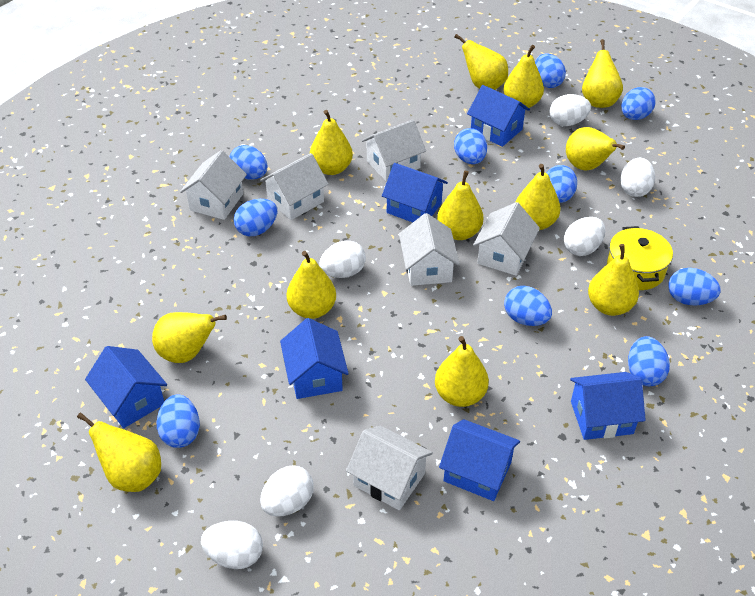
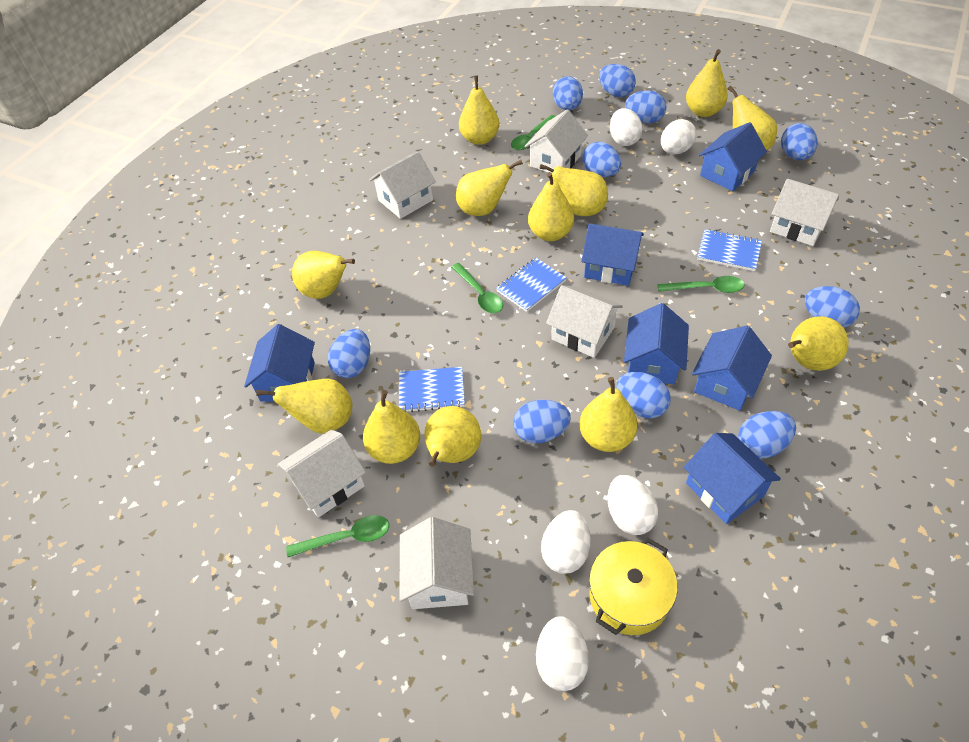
blue notebook: none = 0 -> [399,367,465,412] [496,258,567,312] [697,229,762,271] = 3
green spoon: none = 0 -> [286,515,389,557] [452,263,503,313] [511,115,556,150] [658,276,744,293] = 4
white egg: [201,521,263,569] [260,466,314,517] [319,241,366,278] [550,94,591,126] [564,217,605,256] [620,158,655,197] = 6 -> [536,616,589,691] [541,510,591,574] [608,475,658,535] [610,108,642,146] [661,119,696,154] = 5

